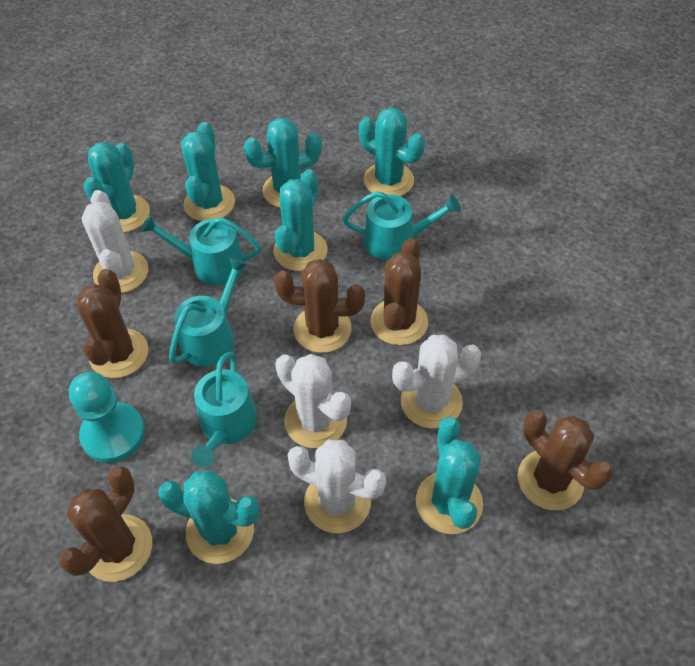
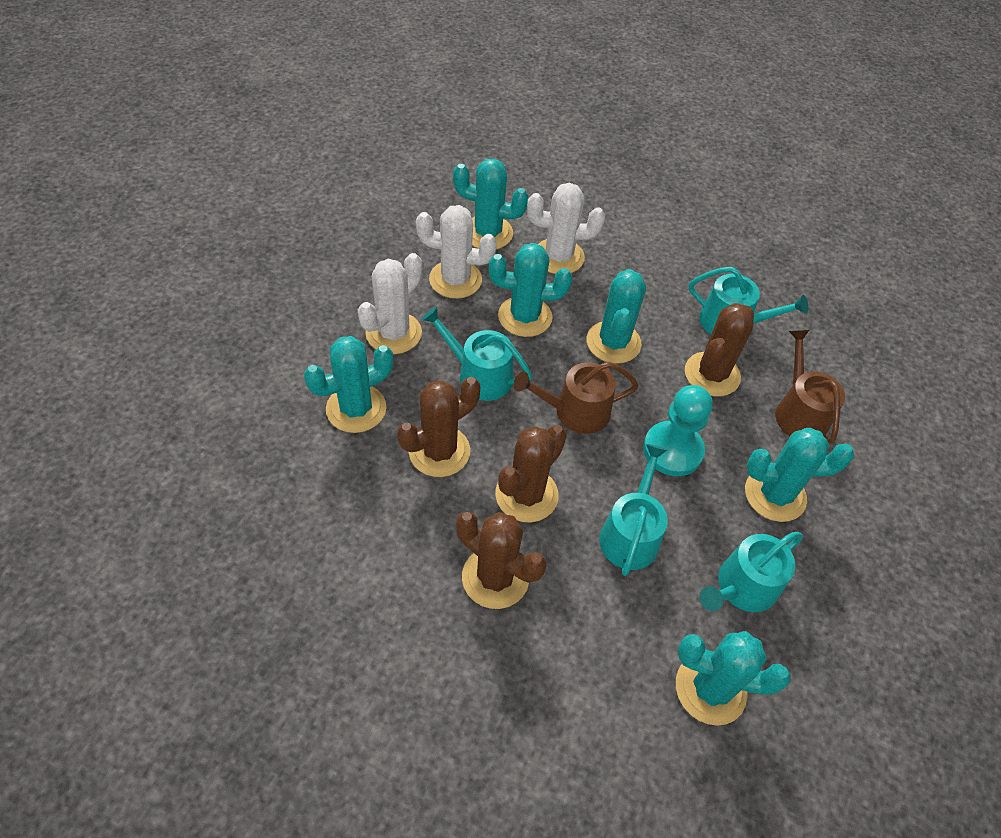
brown cactus: [59,466,152,582] [76,269,149,378] [274,259,365,353] [370,238,428,345] [518,410,613,510] = 5 -> [397,377,480,477] [456,511,546,609] [495,425,567,523] [685,303,754,397] = 4
brown watering can: none = 0 -> [514,362,639,434] [775,330,845,444] = 2
turquoise cactus: [84,142,150,233] [158,470,260,564] [181,122,235,221] [244,118,322,207] [274,169,327,271] [359,107,425,196] [416,417,483,534] = 7 -> [304,336,393,433] [453,159,529,249] [489,243,572,337] [587,269,646,364] [676,631,791,726] [745,428,854,522] = 6
white cactus: [81,190,148,293] [275,354,351,448] [287,440,386,533] [392,335,481,428] = 4 -> [358,253,422,354] [416,205,497,299] [527,183,605,274] = 3

